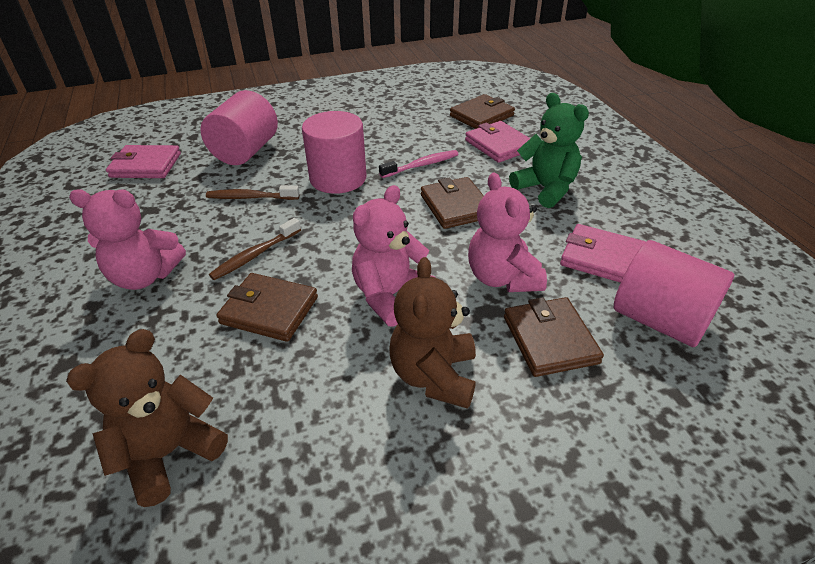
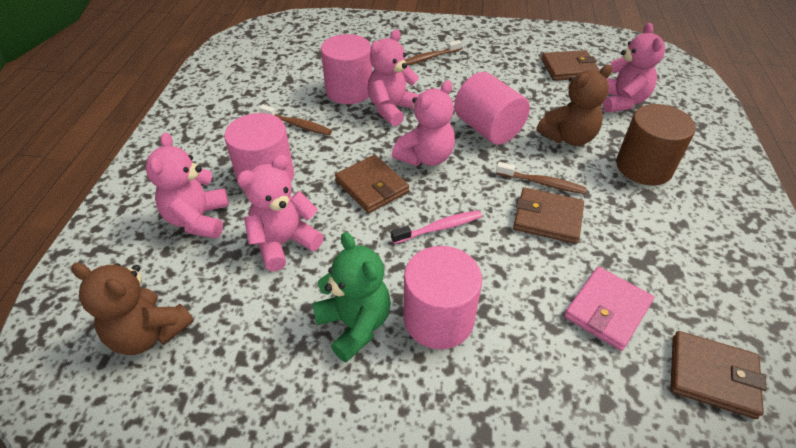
brown cylinder: none = 0 -> [616,104,696,185] = 1
brown toothbrush: [206,185,300,200] [209,218,301,280] = 2 -> [259,104,332,135] [405,40,462,66] [496,162,586,194] = 3
pink cylinder: [200,90,278,165] [302,111,366,194] [614,240,734,347] = 3 -> [224,113,294,191] [321,34,372,104] [403,246,482,349] [454,72,530,145] = 4
pink teddy bear: [69,189,186,290] [352,185,436,327] [468,173,547,292] = 3 -> [145,133,229,239] [237,155,324,271] [368,29,419,126] [392,80,455,166] [603,23,665,113] = 5
pink wallet: [106,145,181,178] [465,121,531,163] [560,224,646,283] = 3 -> [564,267,654,351] = 1

